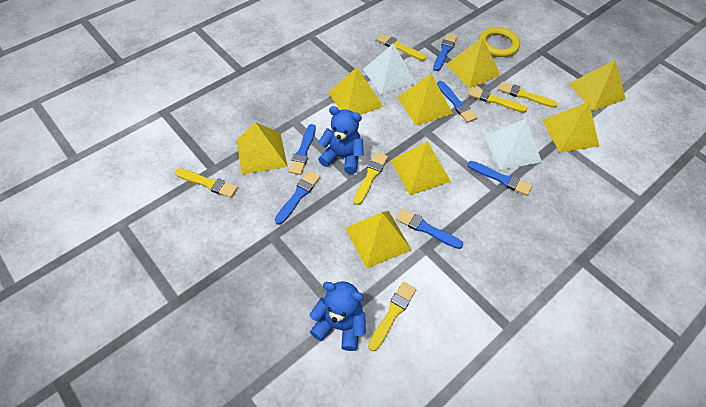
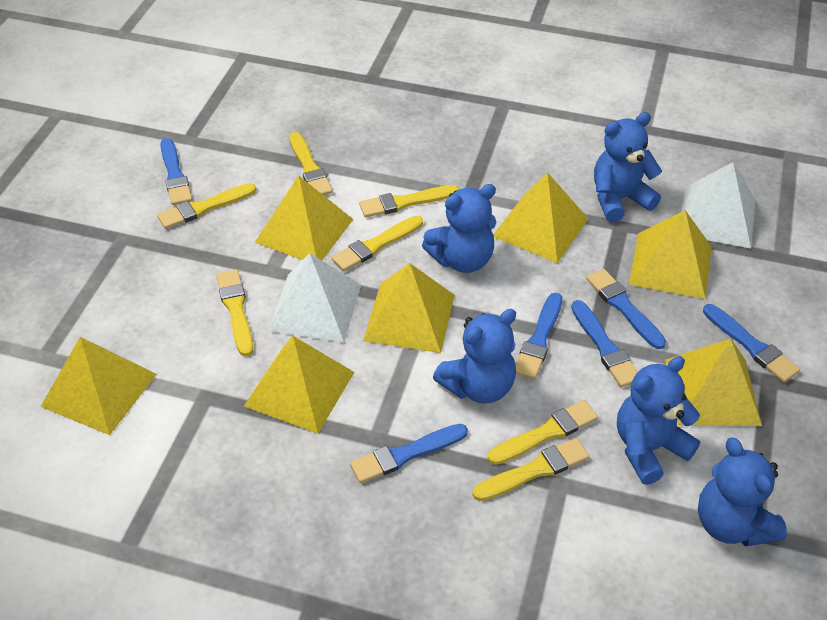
blue teddy bear: [309,281,366,351] [318,106,364,174] = 2 -> [422,184,496,273] [433,309,516,404] [594,112,662,222] [617,356,700,485] [698,438,787,547] = 5
yellow brush: [175,168,238,198] [353,152,388,205] [368,282,416,351] [376,33,426,61] [468,86,528,113] [498,82,557,108] = 6 -> [157,183,256,229] [216,269,253,356] [289,132,333,195] [331,216,423,271] [359,185,459,217] [472,438,589,501] [488,400,598,465] = 7
yellow pyramid: [237,122,288,175] [328,67,384,115] [345,211,412,269] [391,141,451,195] [397,74,453,126] [446,37,500,89] [542,102,600,152] [569,60,626,111] = 8 -> [41,337,157,435] [244,336,354,434] [255,176,353,260] [363,263,455,353] [493,172,588,263] [629,210,712,299] [665,339,762,426] = 7
yellow ring: [479,27,520,57] = 1 -> none = 0

